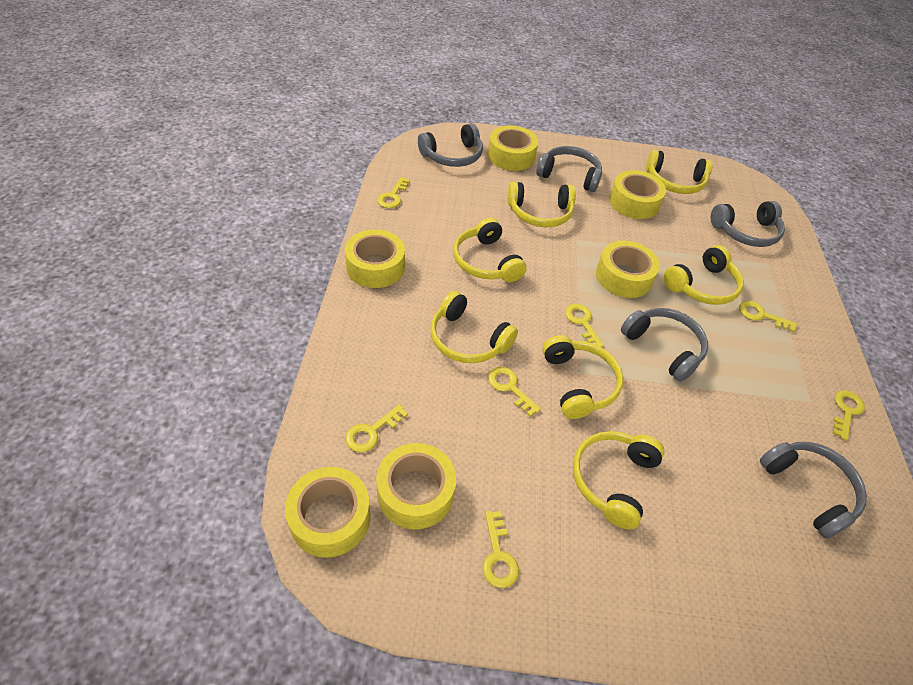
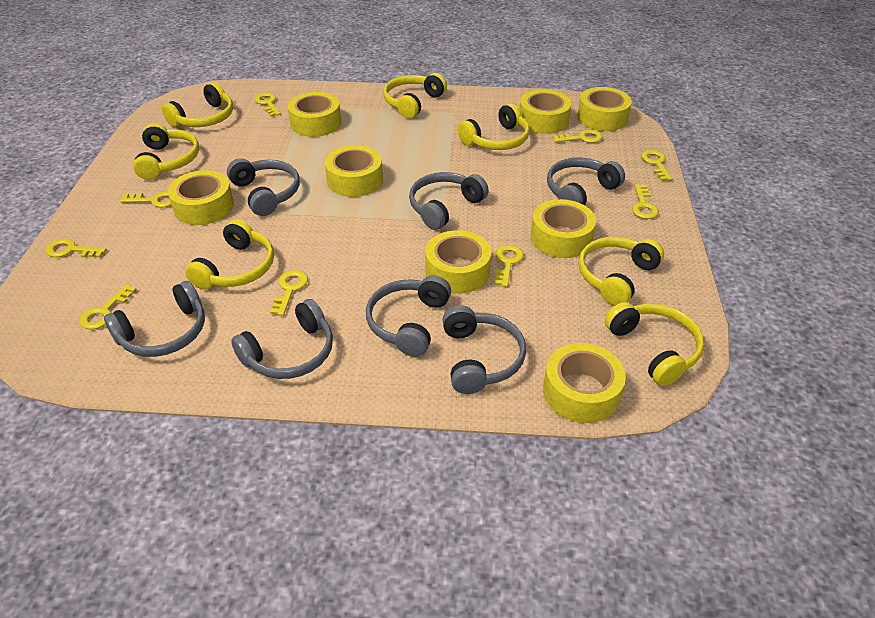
grey headphones: [418,123,483,167] [536,146,602,192] [621,308,708,382] [711,201,785,247] [760,442,867,539] = 5 -> [104,281,205,357] [227,158,300,216] [231,299,333,379] [366,275,451,357] [409,172,489,230] [442,305,526,394] [547,157,625,205] = 7
yellow key: [345,404,408,452] [377,177,410,208] [482,511,519,588] [488,367,541,416] [565,304,604,347] [739,300,797,332] [833,390,865,441] = 7 -> [46,238,107,258] [79,284,137,330] [120,191,171,208] [254,93,281,116] [270,270,308,316] [494,245,524,287] [553,129,602,143] [632,184,659,219] [641,150,673,181] = 9
yellow tape: [285,467,370,558] [345,229,405,288] [377,443,456,529] [488,125,538,171] [596,241,660,298] [609,170,666,219] = 6 -> [168,170,234,225] [288,92,341,137] [325,145,383,197] [425,230,491,294] [519,89,571,134] [530,199,596,258] [543,343,626,423] [577,87,632,131] = 8

